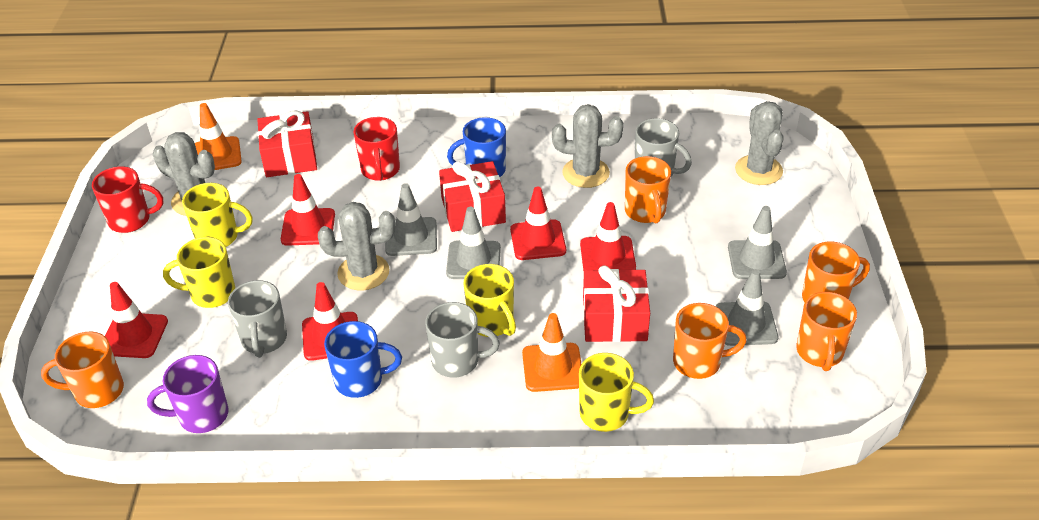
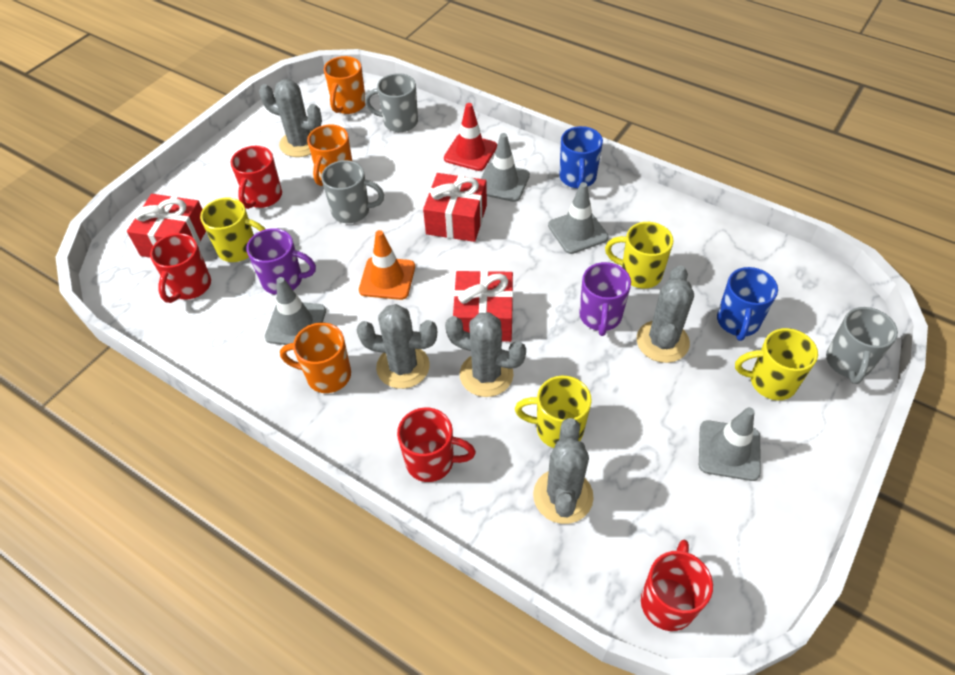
grey cactus: [153,132,215,216] [318,202,395,290] [552,104,623,188] [735,101,784,185] = 4 -> [259,79,322,157] [357,304,437,389] [445,312,526,397] [533,418,594,524] [637,265,694,363] = 5
orange mug: [41,332,124,408] [625,156,671,224] [673,303,747,379] [796,292,857,371] [802,242,870,302] = 5 -> [280,323,351,393] [307,125,352,186] [324,56,365,114] = 3
orange traffic cone: [195,103,242,170] [522,313,581,392] = 2 -> [359,230,415,300] = 1
purple mug: [147,355,229,433] = 1 -> [246,228,316,295] [579,262,631,336] = 2
red mug: [92,166,163,233] [353,117,400,181] = 2 -> [150,233,211,303] [230,146,282,209] [397,407,476,482] [641,540,713,631] = 4
red traffic cone: [105,282,168,358] [281,174,335,246] [302,282,358,361] [510,187,566,260] [580,202,636,271] = 5 -> [444,103,497,171] = 1

